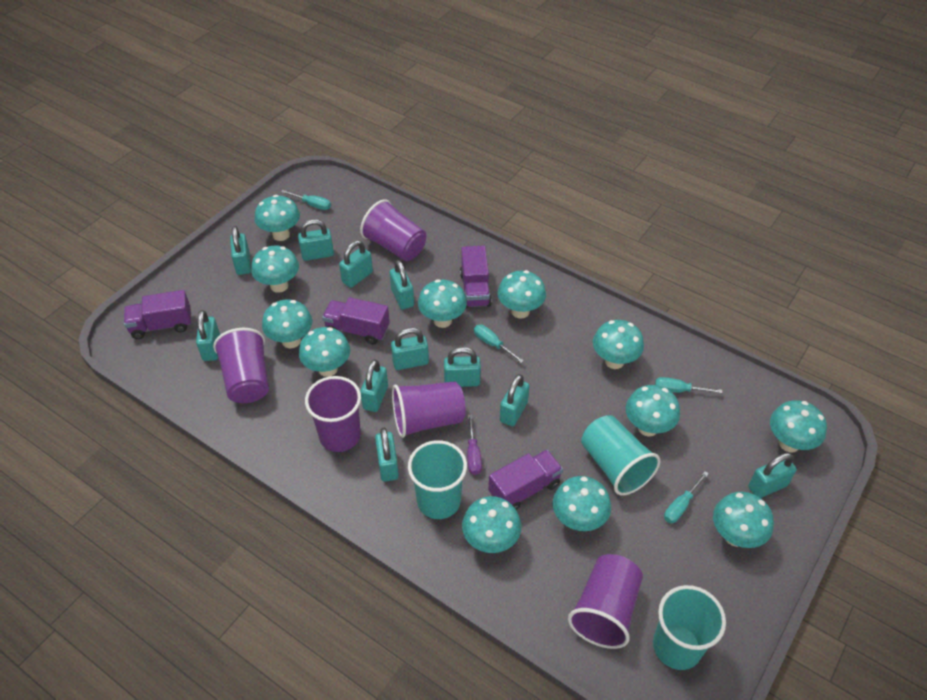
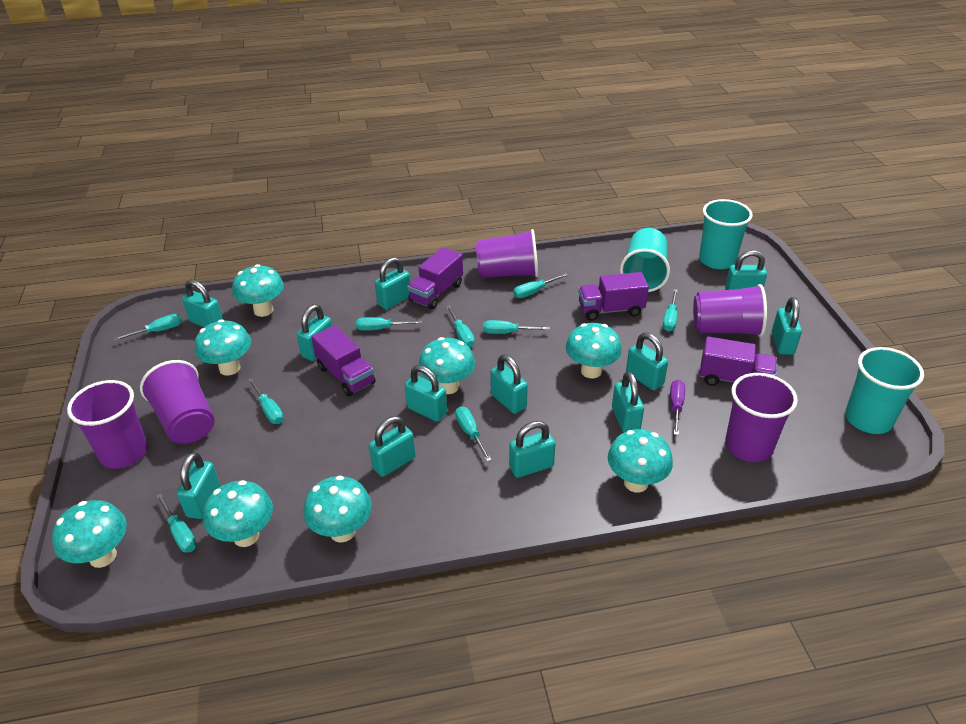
turquoise mushroom: [251,245,299,293] [255,195,300,241] [262,300,312,348] [299,327,350,377] [418,279,467,328] [462,496,521,553] [498,270,546,319] [553,476,611,531] [593,320,644,369] [626,385,680,437] [713,492,774,548] [770,400,827,452] = 12 -> [52,500,127,568] [195,320,251,376] [203,480,273,547] [232,264,284,317] [303,476,372,543] [419,337,475,394] [566,323,622,378] [608,429,673,493] = 8
turquoise padlock: [196,310,220,361] [230,226,251,275] [298,219,334,261] [339,240,373,288] [360,359,388,412] [375,428,399,482] [390,260,414,310] [391,328,429,370] [444,347,481,387] [500,374,529,426] [748,453,797,498] = 11 -> [177,452,221,519] [182,279,223,327] [297,304,332,361] [369,416,415,477] [375,257,410,310] [405,365,447,422] [490,355,528,414] [509,421,555,478] [612,371,644,433] [626,333,668,390] [725,250,767,290] [772,297,802,355] = 12
turquoise screwdriver: [281,190,331,210] [474,325,524,363] [655,377,722,393] [664,471,709,523] = 4 -> [114,314,182,341] [156,494,197,553] [248,378,284,424] [356,317,422,331] [446,305,475,347] [455,406,491,462] [483,320,550,334] [513,273,568,298] [663,289,678,332] = 9

